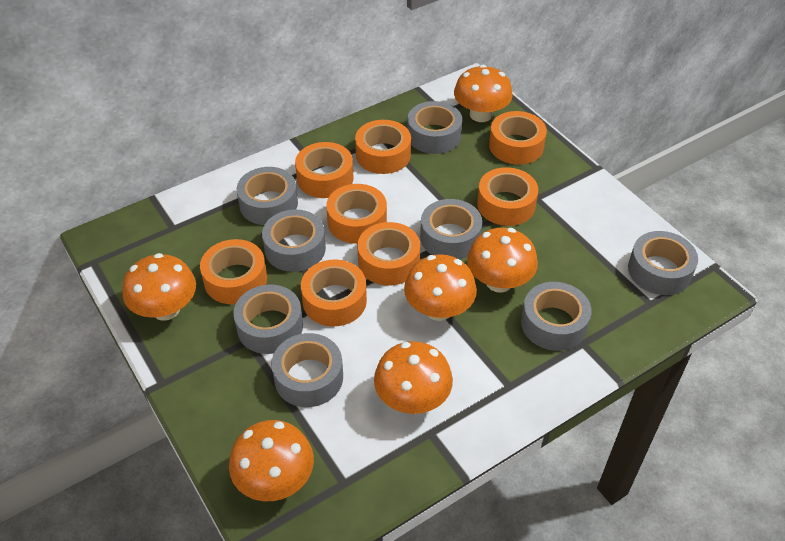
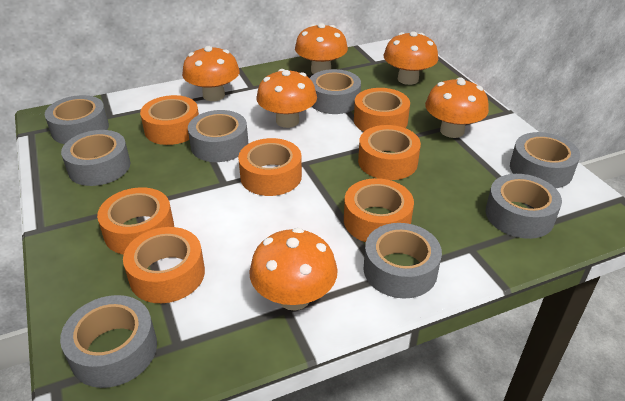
orange tape: [200,239,267,304] [295,142,353,198] [301,259,367,326] [326,184,387,244] [355,120,411,174] [357,222,420,286] [477,167,538,226] [489,111,547,165] = 8 -> [97,187,174,255] [123,227,205,303] [140,95,199,145] [238,138,302,196] [344,178,414,242] [354,88,410,132] [358,125,421,180] = 7

